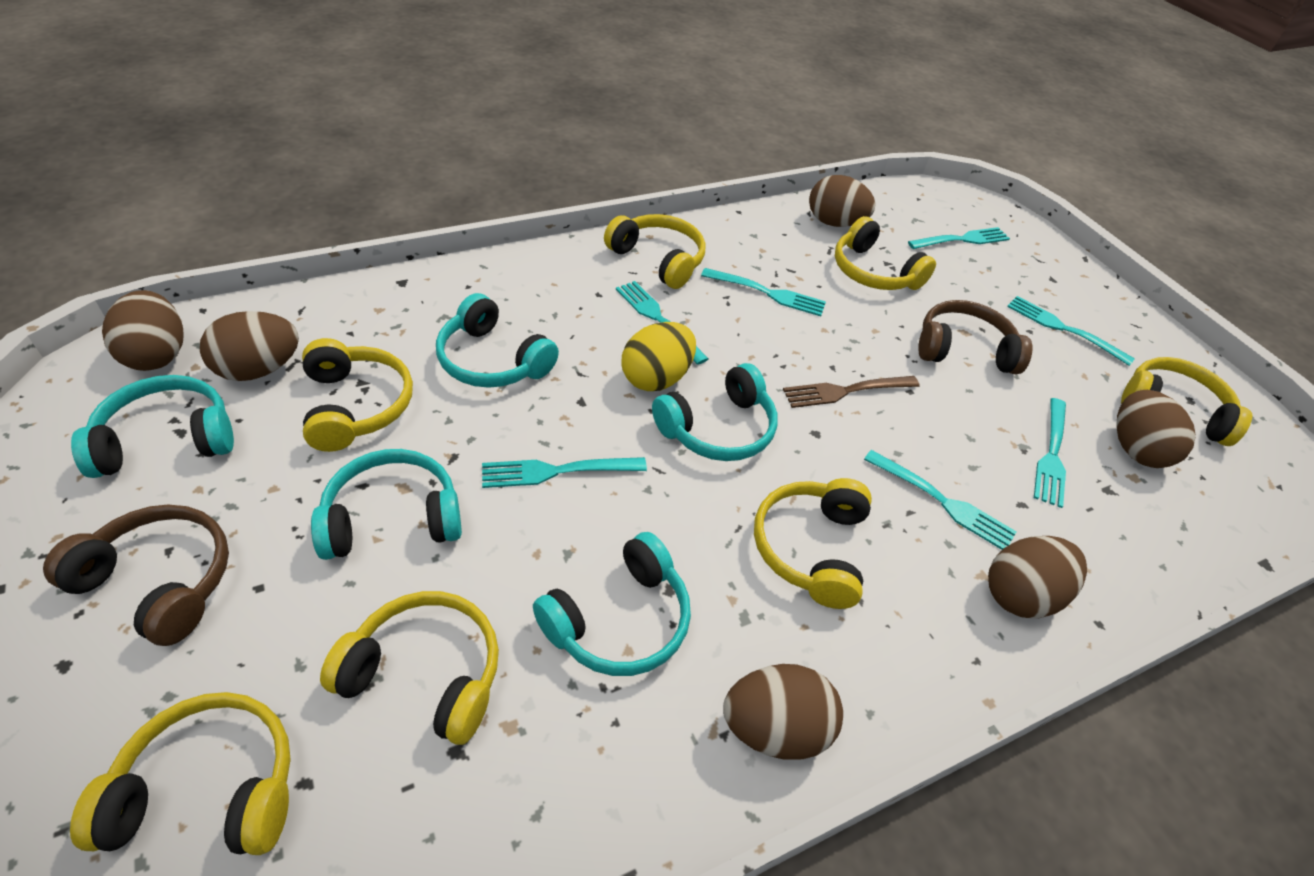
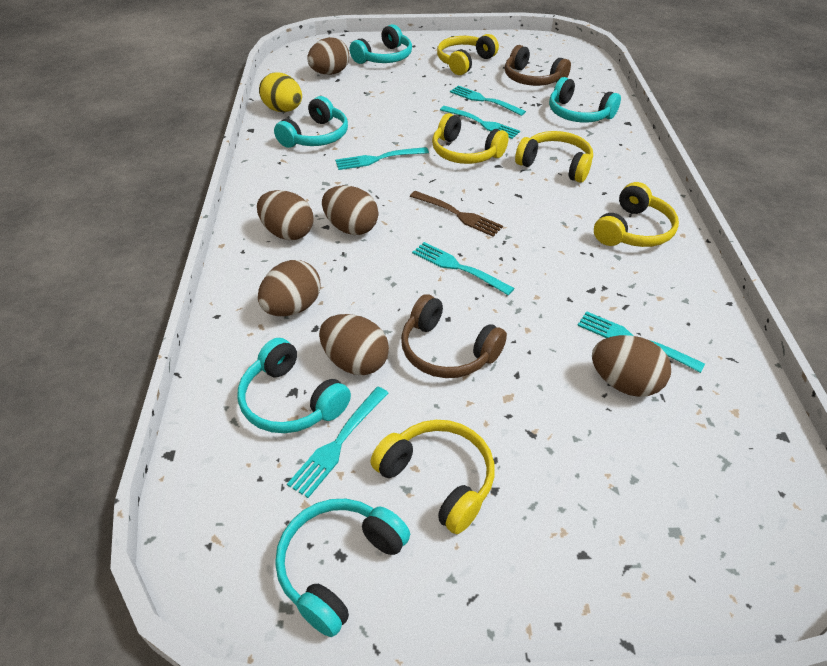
turquoise fork: [482,457,647,488] [616,281,708,365] [701,268,826,316] [864,450,1017,550] [908,227,1010,249] [1007,296,1135,366] [1034,398,1066,508] = 7 -> [287,387,389,498] [335,147,429,170] [412,242,515,295] [440,106,520,139] [450,85,526,116] [577,311,705,373] = 6
yellow headphones: [70,692,291,855] [302,338,413,452] [320,591,499,745] [604,214,705,289] [754,478,872,609] [835,216,936,290] [1121,357,1252,446] = 7 -> [370,420,494,534] [432,113,509,164] [437,34,499,75] [515,131,593,183] [594,182,679,247] = 5

